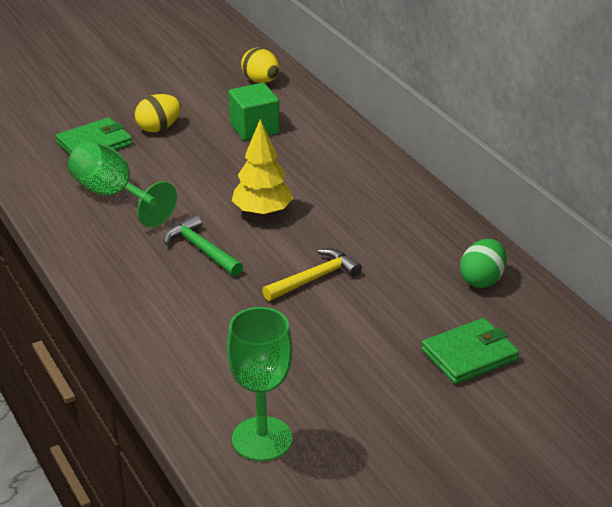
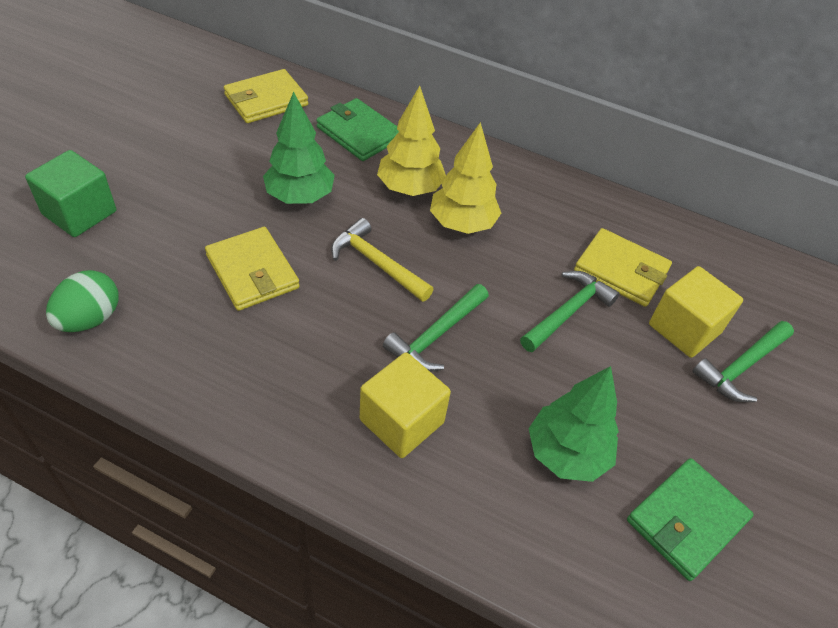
green goblet: [68,140,177,228] [227,307,293,461] = 2 -> none = 0
green hammer: [164,215,243,276] = 1 -> [383,284,489,372] [520,271,620,352] [692,321,794,402] = 3
green tree: none = 0 -> [263,92,335,204] [528,366,619,482] = 2
yellow cube: none = 0 -> [360,352,451,458] [649,266,743,358] = 2
yellow egg: [135,94,181,133] [241,48,280,83] = 2 -> none = 0
yellow tree: [232,119,293,217] = 1 -> [377,86,446,196] [430,122,501,234] = 2
yellow wallet: none = 0 -> [205,227,300,311] [224,69,308,123] [574,228,672,307] = 3

